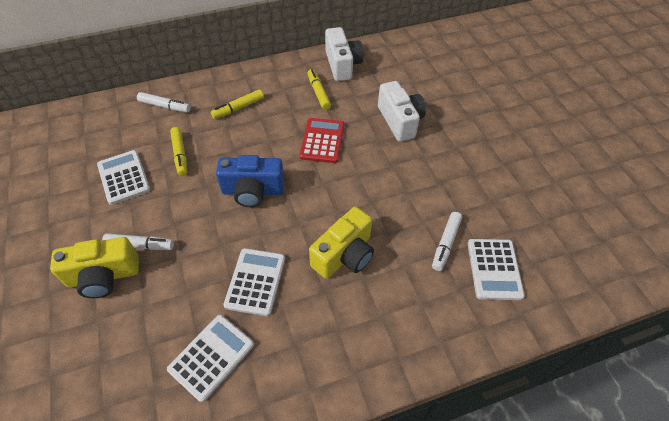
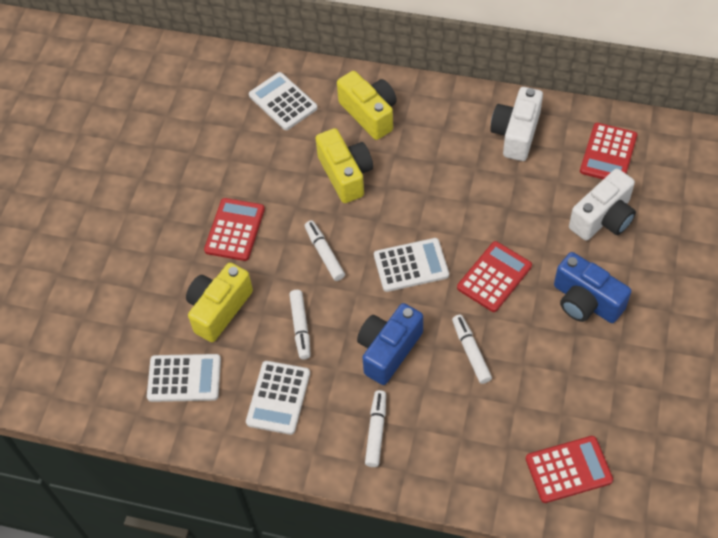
blue camera: [216,155,284,207] = 1 -> [357,303,423,385] [554,252,632,323] = 2
red calculator: [300,118,344,163] = 1 -> [204,198,265,261] [457,241,532,312] [526,436,613,503] [580,123,637,179] = 4
white marker: [102,233,174,250] [137,92,191,112] [432,212,462,271] = 3 -> [289,290,311,360] [305,220,345,281] [365,390,386,467] [452,315,492,384] = 4
yellow camera: [50,237,139,298] [309,207,374,279] = 2 -> [186,263,253,342] [316,128,373,203] [337,71,397,140] = 3
yellow marker: [170,127,187,176] [211,90,264,119] [307,69,331,110] = 3 -> none = 0

